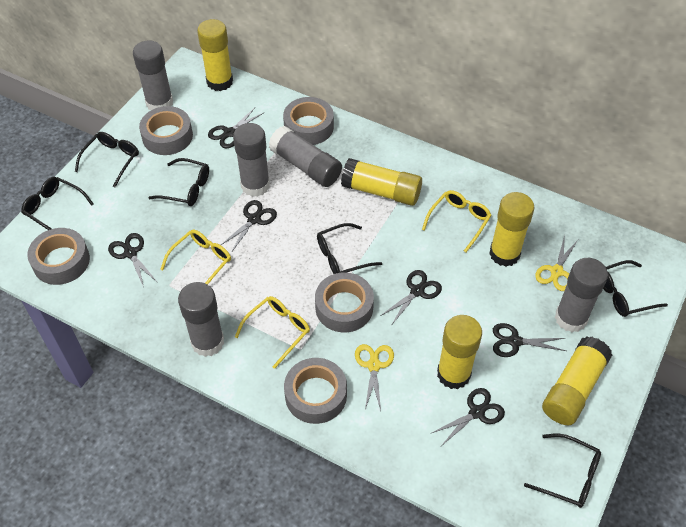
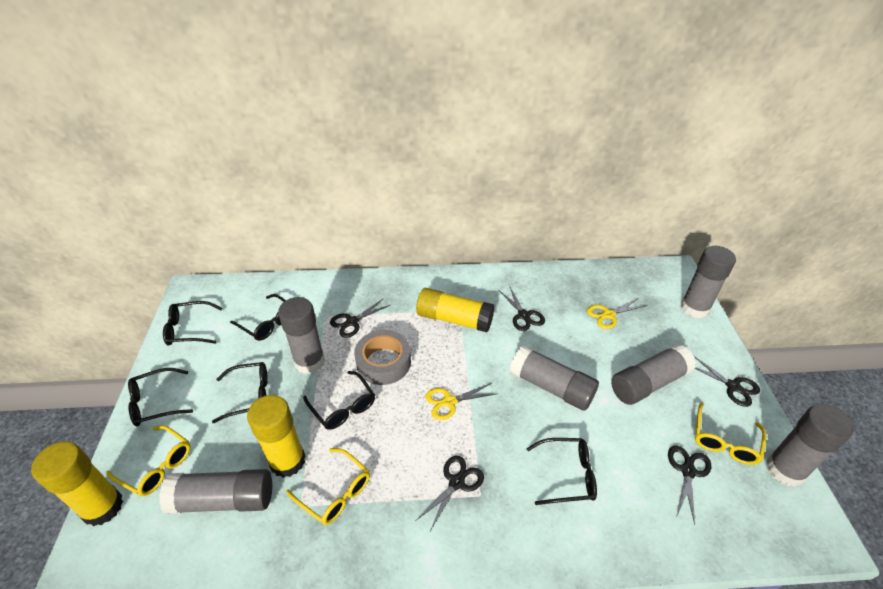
black scissors: [108,233,157,288] [208,108,263,148] [221,200,277,253] [380,270,442,324] [432,388,505,446] [493,323,566,357] = 6 -> [330,299,390,338] [417,456,484,531] [499,287,545,331] [668,446,711,525] [693,355,760,407] = 5
grey glue stick: [133,40,173,110] [178,282,224,357] [233,123,270,197] [269,126,342,187] [555,258,608,332] = 5 -> [159,469,272,514] [278,297,325,374] [509,345,599,411] [611,344,696,405] [680,246,736,318] [766,404,854,487] = 6
grey tape: [27,228,90,285] [139,106,193,155] [283,97,334,145] [284,358,347,424] [315,272,374,332] = 5 -> [354,330,411,385] = 1
yellow glue stick: [197,19,233,91] [341,158,422,206] [437,315,482,389] [489,192,534,267] [542,336,612,425] = 5 -> [31,441,123,526] [247,395,305,478] [416,288,495,332] = 3

